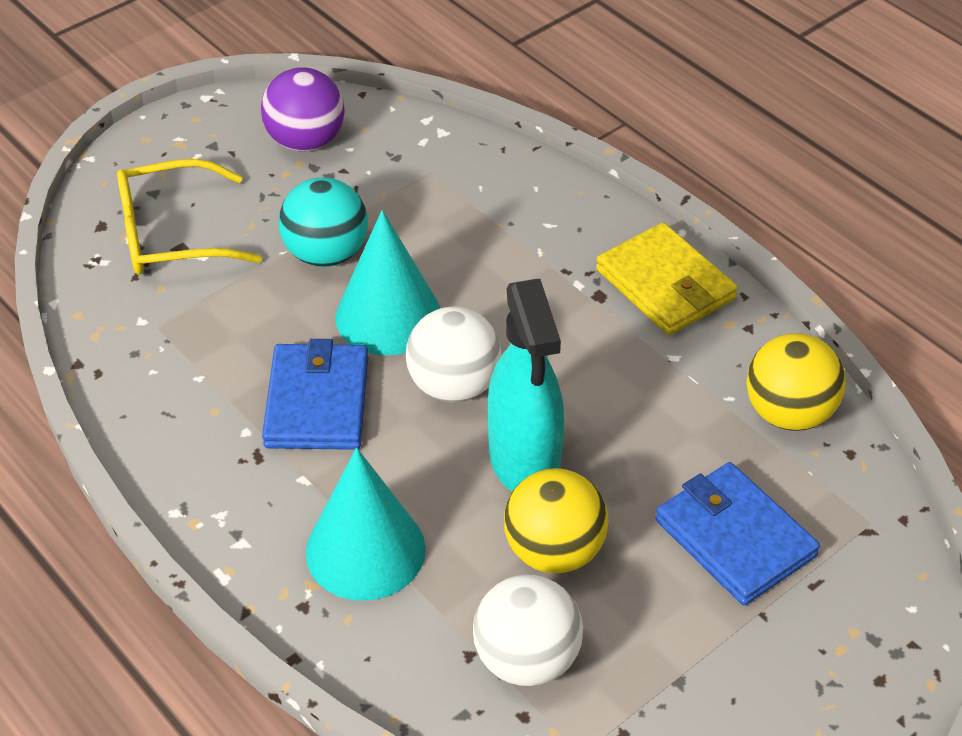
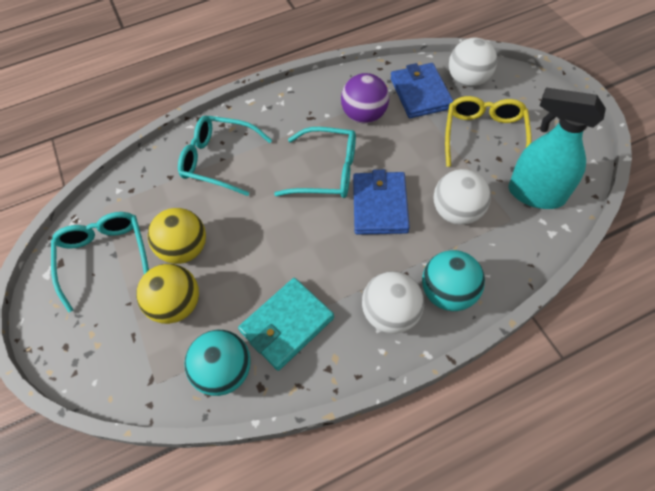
turquoise ball: [279,177,368,267] = 1 -> [184,330,251,396] [422,250,485,311] = 2
turquoise cone: [306,448,426,601] [336,210,440,355] = 2 -> none = 0
turquoise glasses: none = 0 -> [51,212,149,313] [178,116,272,196] [274,127,356,198] = 3
turquoise wallet: none = 0 -> [238,278,334,371] = 1
white ball: [406,306,502,403] [473,575,583,686] = 2 -> [362,271,424,334] [433,169,491,225] [449,38,497,87] = 3
yellow wallet: [596,222,738,335] = 1 -> none = 0

